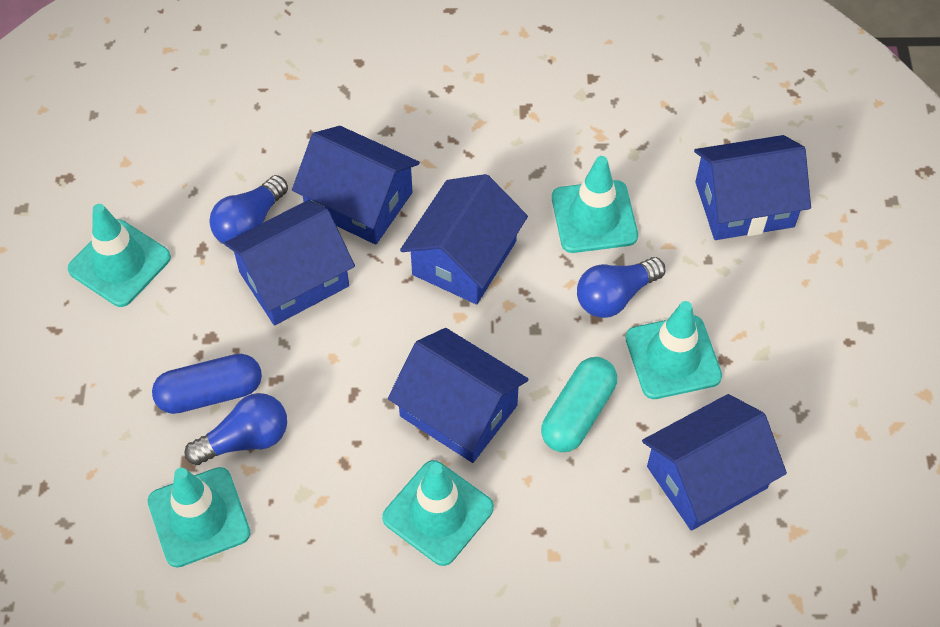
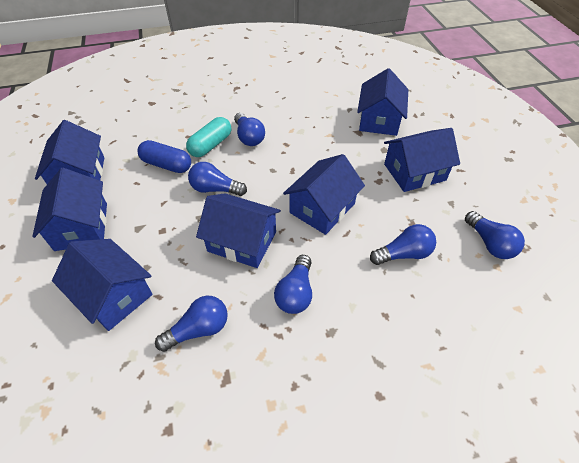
blue house: [224,200,355,325] [292,126,420,245] [388,328,529,463] [400,174,528,304] [642,394,787,531] [694,135,811,240] = 6 -> [32,168,107,251] [35,120,104,184] [52,239,153,331] [196,193,281,268] [283,154,365,235] [357,68,408,136] [384,128,460,192] = 7
blue light bulb: [184,393,287,465] [209,175,288,244] [577,257,665,318] = 3 -> [155,296,228,352] [188,162,247,196] [234,113,265,146] [274,255,312,314] [370,224,436,265] [465,211,525,259] = 6
turquoise traffic cone: [68,204,171,307] [148,467,251,568] [382,460,494,566] [552,156,638,253] [625,301,722,399] = 5 -> none = 0

